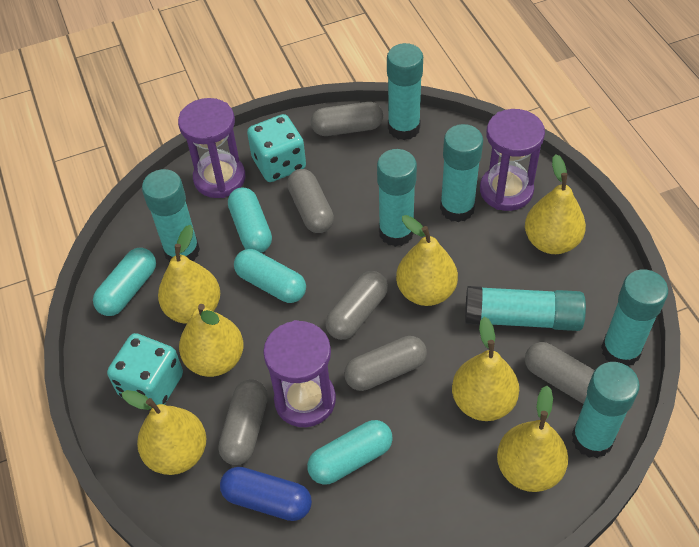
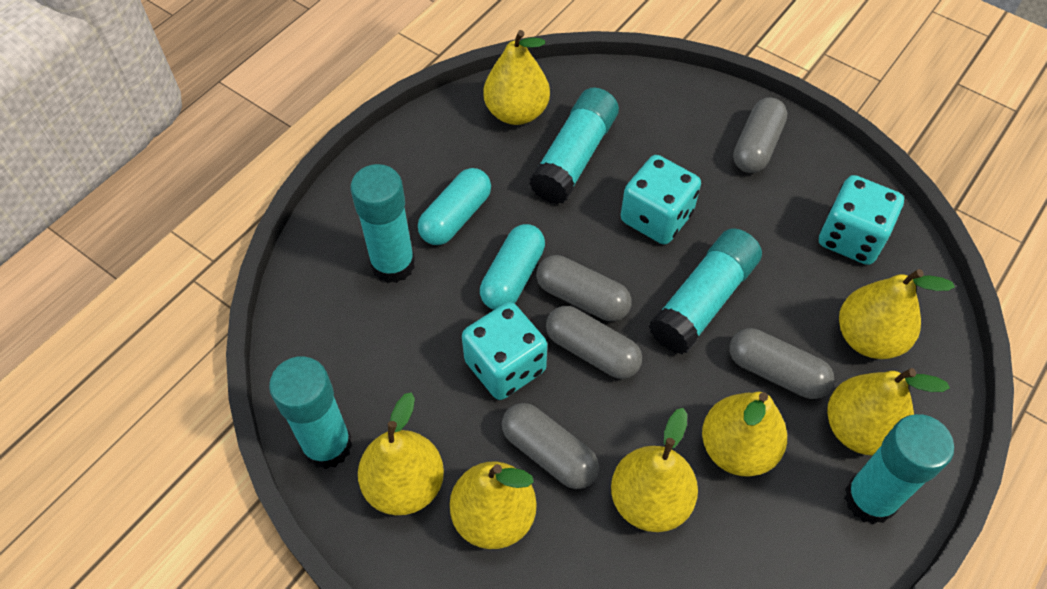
blue capsule: [220,467,312,521] = 1 -> none = 0
grey capsule: [218,379,268,465] [287,169,334,233] [311,102,383,136] [326,271,388,340] [344,336,427,391] [525,342,595,404] = 6 -> [502,403,599,489] [536,255,631,322] [546,306,642,379] [729,328,834,399] [733,97,787,173] = 5
purple hourglass: [178,98,245,198] [263,320,336,427] [480,109,545,211] = 3 -> none = 0
turquoise capsule: [93,248,156,316] [228,188,272,253] [234,249,306,303] [307,420,393,485] = 4 -> [418,168,491,245] [480,224,545,310] = 2
turquoise dice: [107,333,183,409] [247,114,306,182] = 2 -> [462,302,547,400] [621,155,701,245] [819,175,904,265] = 3
turquoise glue stick: [142,169,200,262] [377,149,417,247] [387,43,423,140] [440,124,483,222] [465,286,586,331] [572,362,640,458] [601,269,668,366] = 7 -> [269,356,352,469] [351,164,415,283] [529,87,619,204] [649,228,762,354] [844,414,954,524] = 5

